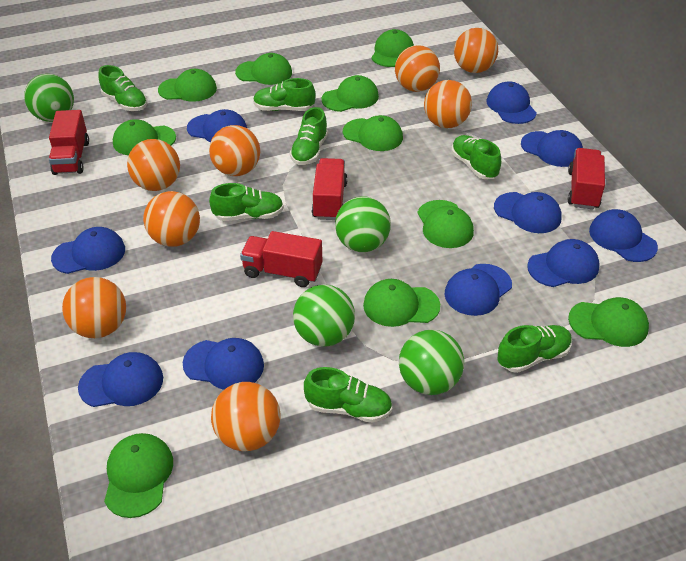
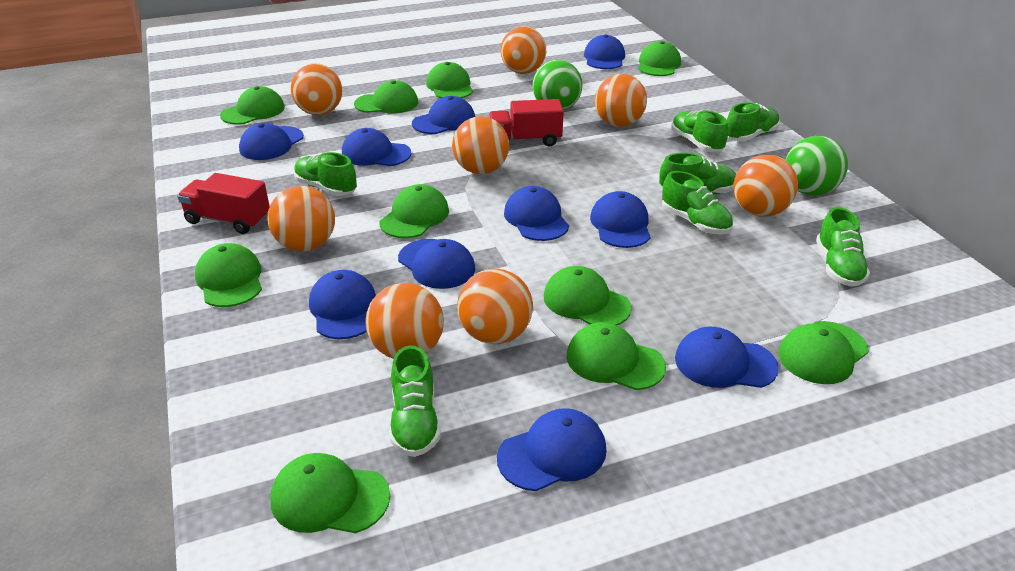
green ball: [24,74,74,122] [293,284,355,347] [335,196,391,252] [399,330,464,395] = 4 -> [532,60,582,110] [786,136,848,196] = 2
red truck: [49,110,89,175] [240,231,322,287] [312,158,347,220] [568,148,605,209] = 4 -> [177,173,270,234] [488,99,564,146] = 2

